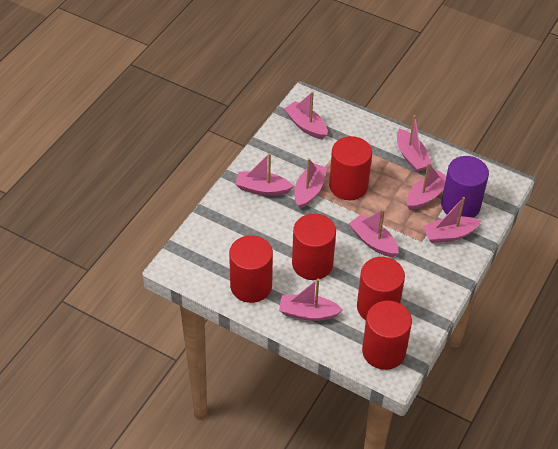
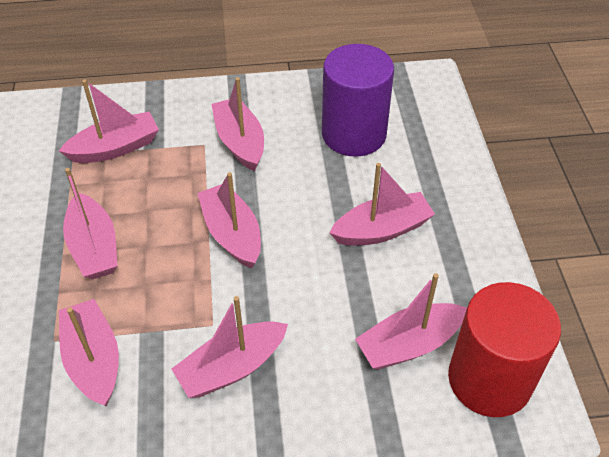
red cylinder: [229,235,273,303] [292,214,336,280] [329,136,372,200] [357,257,405,320] [362,301,412,370] = 5 -> [448,282,561,417] = 1

